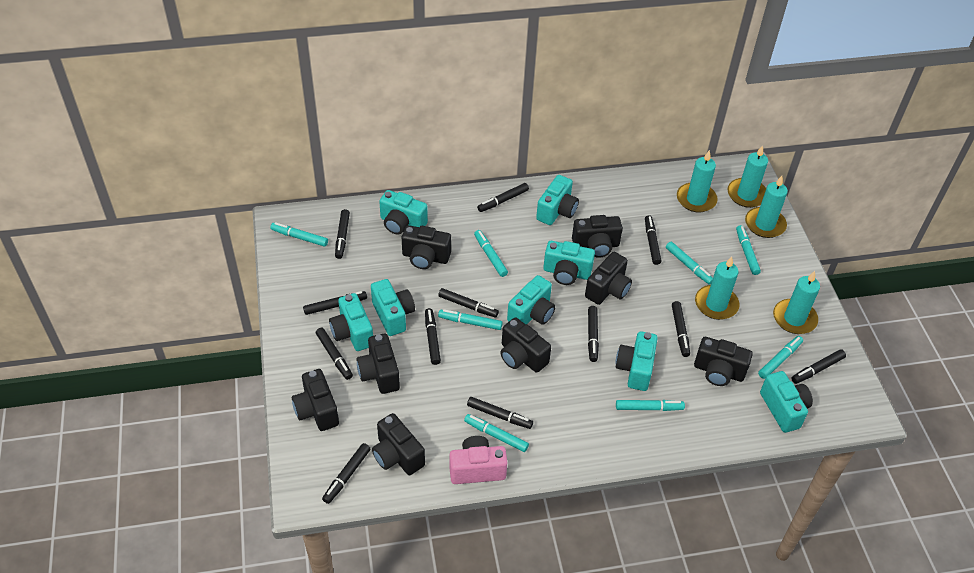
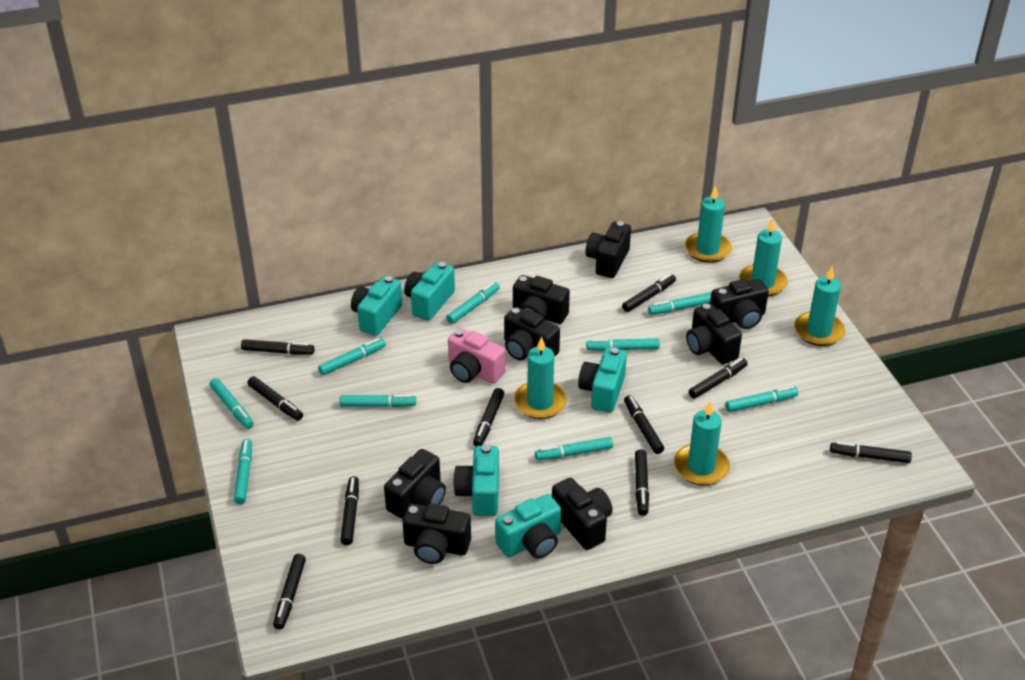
black marker: [303,291,367,315] [316,328,353,380] [322,443,370,504] [335,209,350,259] [425,308,441,365] [438,288,499,318] [467,397,533,429] [477,183,529,212] [588,306,599,362] [645,215,661,265] [672,301,690,357] [791,349,846,384] = 12 -> [241,339,314,354] [247,376,303,421] [273,554,306,630] [340,476,359,545] [473,388,504,446] [622,274,676,312] [624,395,664,454] [635,449,649,516] [689,358,748,399] [830,442,912,463] = 10
turquoise camera: [329,293,373,351] [371,279,415,336] [379,190,428,235] [507,275,555,325] [536,175,579,225] [543,241,595,285] [616,331,658,391] [760,371,813,433] = 8 -> [351,276,402,336] [404,262,455,321] [453,445,499,516] [495,494,561,559] [578,348,627,413] = 5
turquoise marker: [270,222,328,247] [438,309,503,330] [464,414,529,452] [474,230,508,277] [616,400,685,411] [666,242,713,285] [736,225,761,275] [758,336,803,379] = 8 -> [210,378,254,429] [234,439,252,504] [318,338,386,375] [339,394,416,407] [446,282,500,324] [535,437,613,460] [586,338,660,351] [648,292,711,315] [725,386,798,412] = 9

